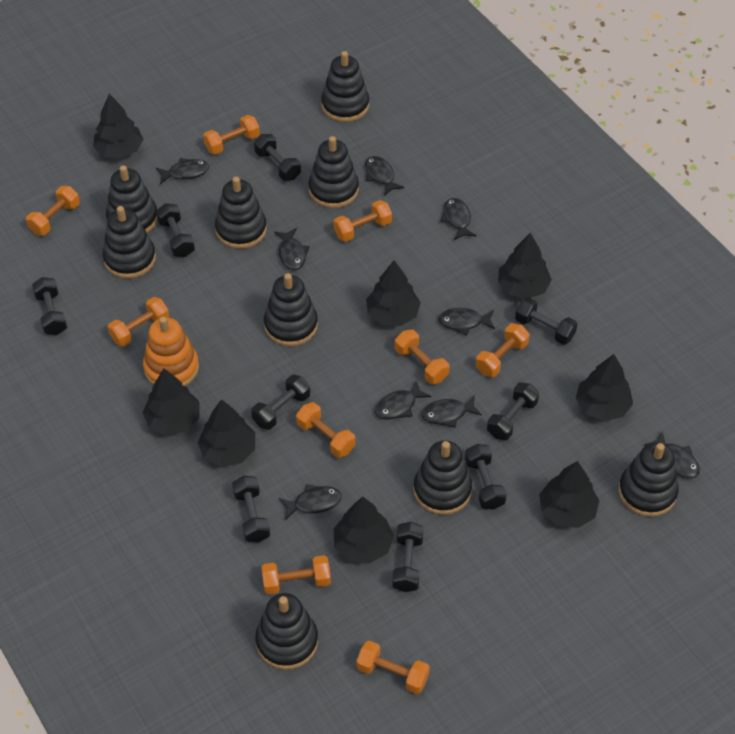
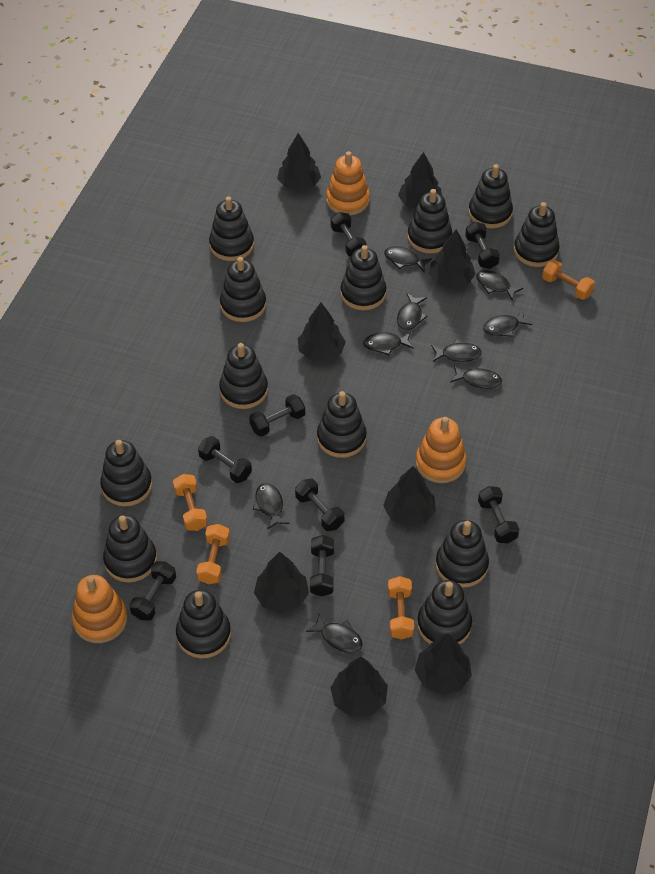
black dumbbell: [32,277,67,335] [156,203,195,257] [232,476,270,543] [251,374,310,430] [254,134,301,181] [392,522,424,592] [465,444,507,510] [487,382,539,441] [515,297,577,345] = 9 -> [129,561,176,621] [198,436,252,483] [249,394,305,437] [295,478,345,531] [310,535,334,596] [331,212,367,257] [465,222,500,269] [478,486,519,543] = 8
black stacking toy: [103,206,156,279] [106,165,158,233] [215,177,267,249] [255,593,318,670] [264,273,318,346] [308,136,359,208] [321,51,369,122] [413,440,472,515] [618,442,679,517] = 9 -> [100,440,152,506] [103,515,157,583] [176,590,231,658] [209,196,254,261] [219,343,268,409] [220,257,266,322] [317,391,367,458] [340,245,386,310] [407,189,452,254] [417,580,472,644] [435,520,489,588] [469,164,513,229] [514,202,560,267] = 13
orange dumbbell: [26,186,80,235] [108,297,169,347] [203,115,260,155] [261,555,331,595] [296,402,355,458] [334,200,392,242] [356,641,430,694] [395,329,449,384] [476,323,530,377] = 9 -> [173,474,208,531] [196,524,230,584] [388,576,414,639] [542,260,595,300] = 4
orange stacking toy: [143,317,199,386] = 1 -> [72,575,128,643] [326,151,370,215] [416,417,466,483] = 3

